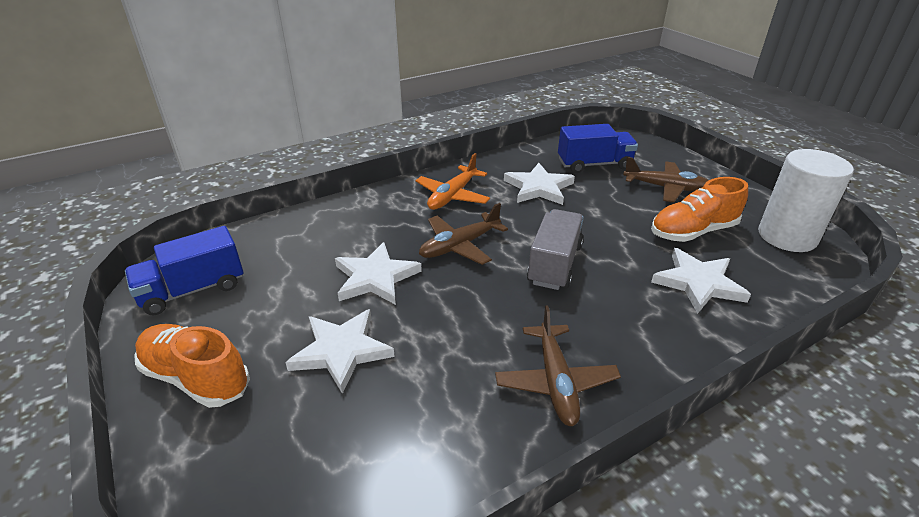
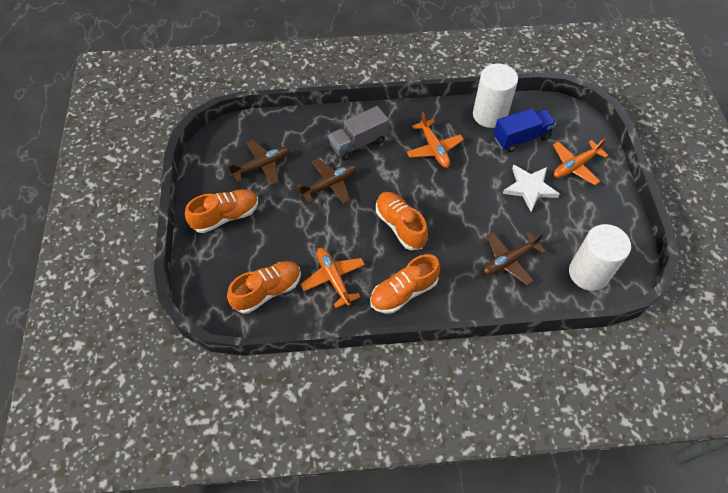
blue truck: [125,226,243,315] [558,124,638,173] = 2 -> [494,108,556,152] = 1
orange plane: [416,153,490,210] = 1 -> [300,248,365,308] [407,112,464,168] [553,138,609,185] = 3
orange shoe: [134,324,250,408] [651,177,748,242] = 2 -> [185,190,258,233] [227,261,301,313] [370,254,440,314] [376,192,428,250] = 4
white cylinder: [758,149,854,252] = 1 -> [473,64,518,128] [569,224,631,291] = 2
white star: [285,309,395,394] [335,242,422,305] [504,163,575,205] [651,248,751,314] = 4 -> [503,164,560,212] = 1

